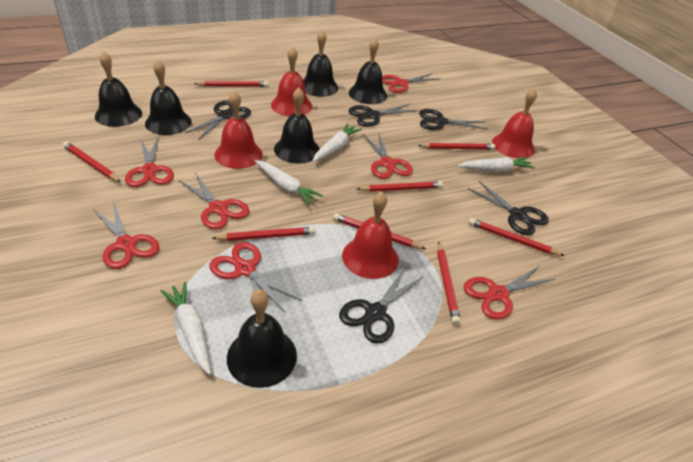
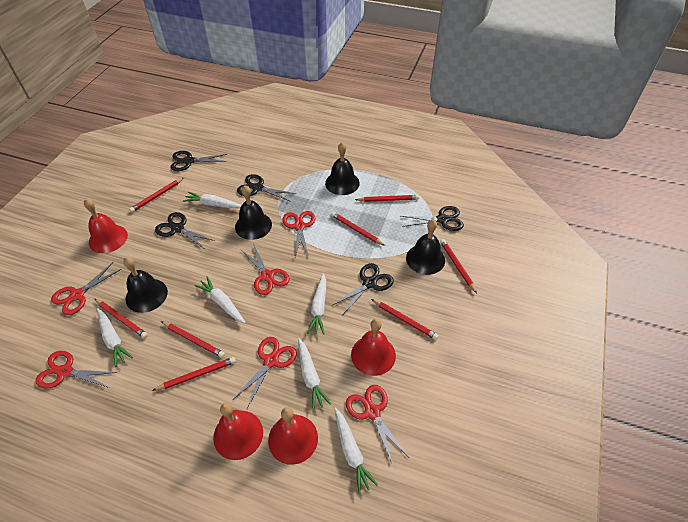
black bell: [95,51,142,127] [145,60,192,135] [227,289,297,388] [274,87,320,164] [303,30,338,97] [349,38,387,104] = 6 -> [123,257,168,313] [235,185,272,240] [325,142,360,195] [406,220,445,275] = 4
red scissors: [93,201,159,269] [125,136,174,187] [178,173,249,230] [209,242,302,312] [363,132,413,179] [382,73,438,93] [463,266,556,320] = 7 -> [36,351,117,389] [51,263,121,315] [234,337,297,408] [240,244,290,295] [282,211,316,257] [346,385,408,465] = 6
white carrot: [161,282,211,375] [255,160,323,205] [312,123,362,162] [458,157,535,172] = 4 -> [97,308,133,367] [183,192,242,208] [194,276,246,323] [298,338,331,410] [307,273,326,335] [334,407,378,494] = 6

